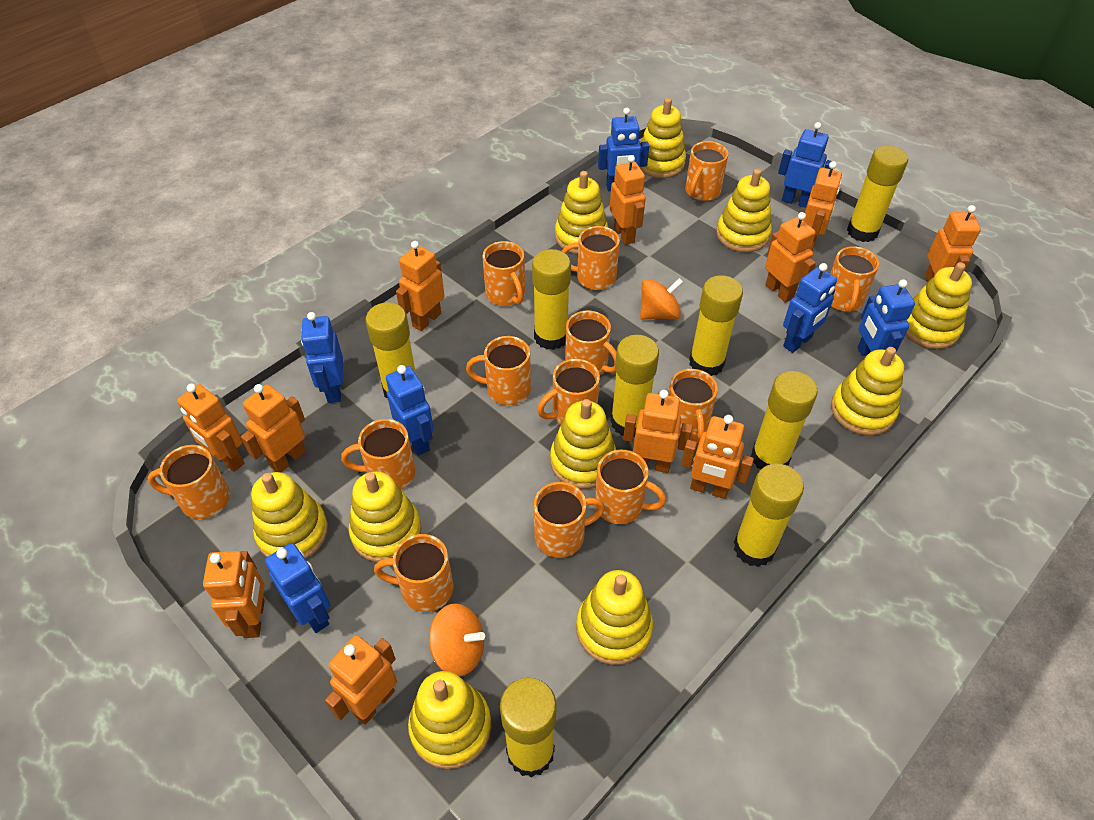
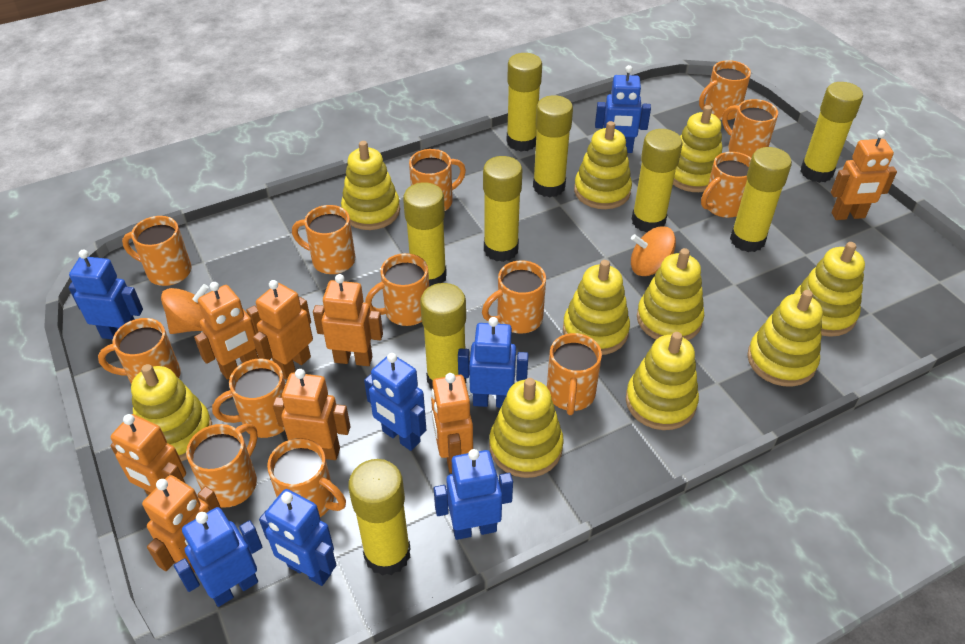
orange robot: [177,383,244,472] [203,551,265,638] [241,384,306,472] [325,635,397,725] [396,241,444,331] [610,155,646,245] [623,390,692,473] [681,415,754,499] [765,212,816,303] [803,161,842,251] [925,205,981,282] = 11 -> [110,414,186,495] [142,475,221,573] [194,282,261,380] [253,280,313,379] [273,369,350,460] [313,274,383,366] [431,373,473,473] [831,130,897,220] = 8
yellow glue stick: [365,302,416,398] [500,678,557,778] [532,249,571,350] [611,335,659,436] [689,275,743,376] [734,463,804,567] [751,371,818,469] [847,145,908,242] = 8 -> [348,459,411,576] [403,182,447,287] [420,283,466,389] [483,156,522,262] [506,53,542,152] [533,95,573,197] [632,129,683,233] [730,147,792,252] [800,82,863,183] = 9

